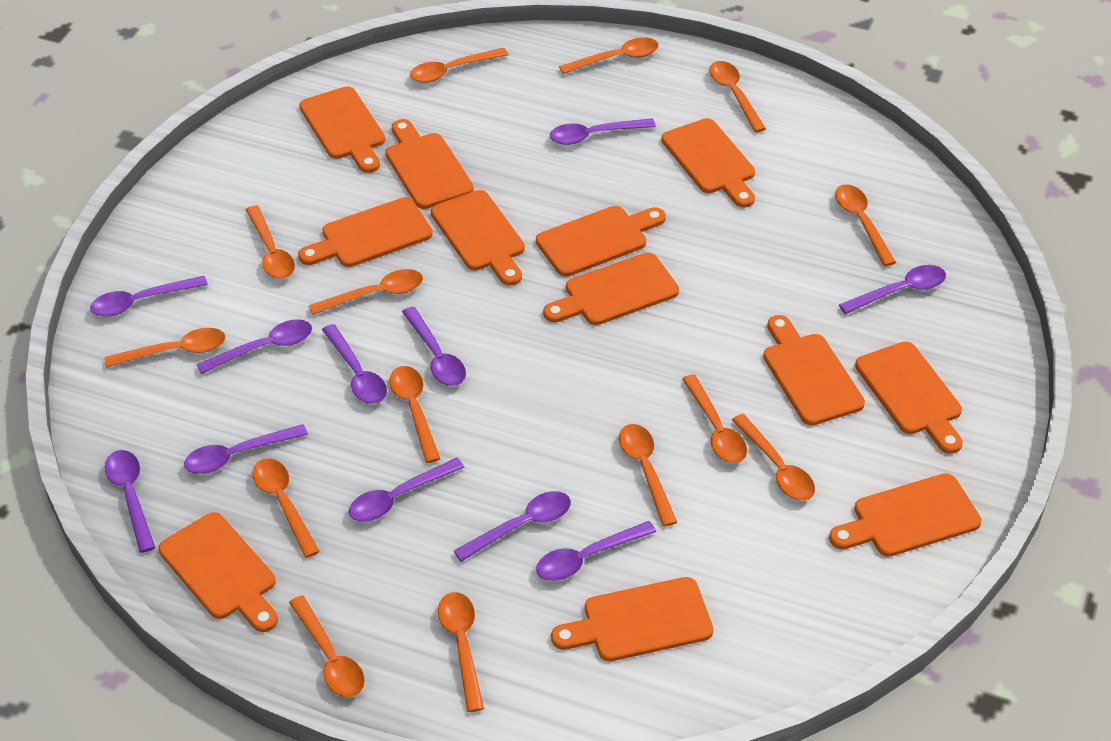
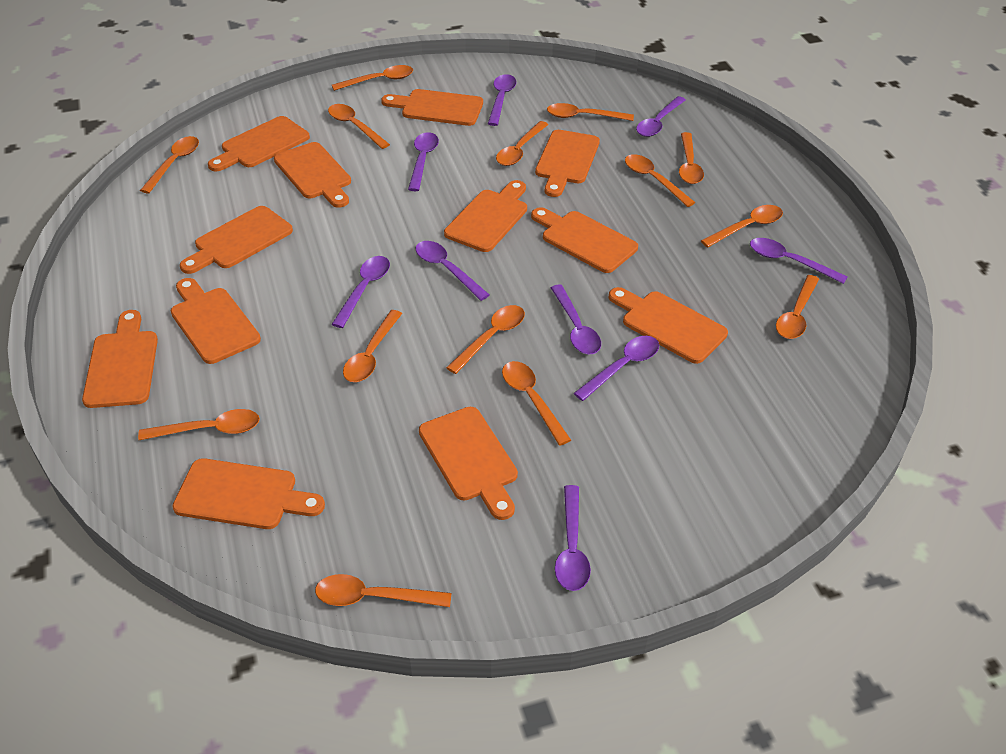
purple spoon: [90,276,208,317] [104,450,155,553] [184,424,308,474] [196,319,312,374] [322,324,387,404] [349,458,465,522] [402,306,466,386] [454,491,571,562] [536,521,656,581] [550,118,656,145] [839,265,946,314] = 11 -> [332,256,390,328] [408,132,439,191] [416,241,489,301] [488,74,516,126] [551,285,601,354] [555,485,591,591] [574,336,659,401] [636,96,686,137] [750,238,848,284] = 9

